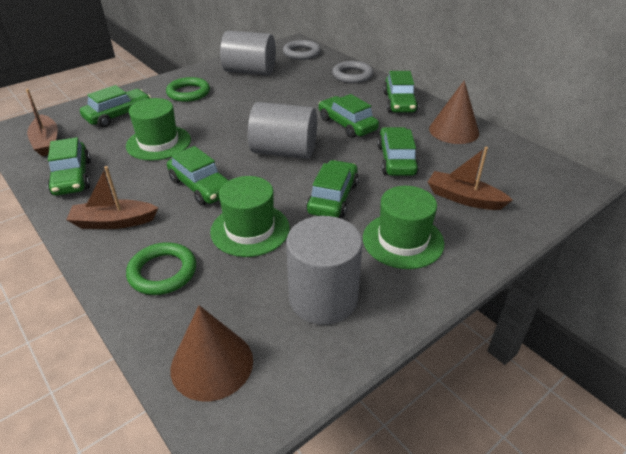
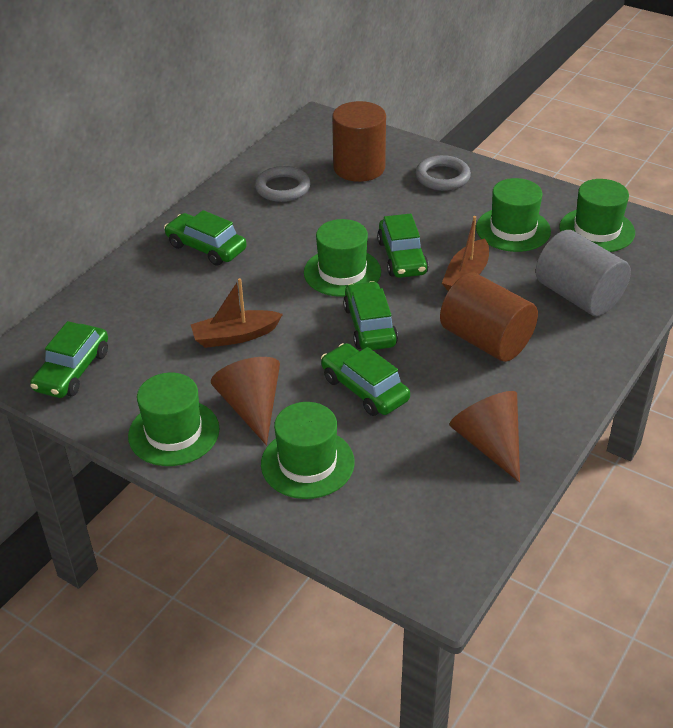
brown boat: [26,89,58,156] [66,166,158,229] [428,147,513,210] = 3 -> [191,278,283,348] [442,216,489,291] = 2
brown cylinder: none = 0 -> [332,101,386,182] [440,272,538,362] = 2
green car: [47,137,91,196] [80,85,151,127] [167,146,229,205] [306,160,359,218] [319,94,379,138] [377,127,419,176] [383,71,418,113] = 7 -> [30,321,108,398] [164,210,247,266] [321,343,410,416] [343,281,398,350] [377,214,429,278] = 5
green hat: [126,98,191,161] [210,176,290,257] [363,186,444,269] = 3 -> [128,373,220,466] [261,402,355,499] [304,219,381,297] [476,178,551,252] [559,179,635,252] = 5
green ring: [126,242,196,295] [166,77,210,102] = 2 -> none = 0
grey cylinder: [220,31,276,75] [248,102,317,159] [286,216,363,325] = 3 -> [536,230,631,316] = 1

